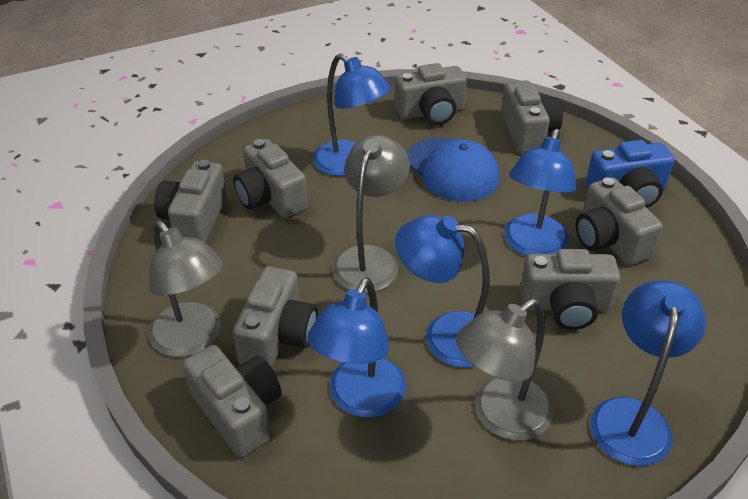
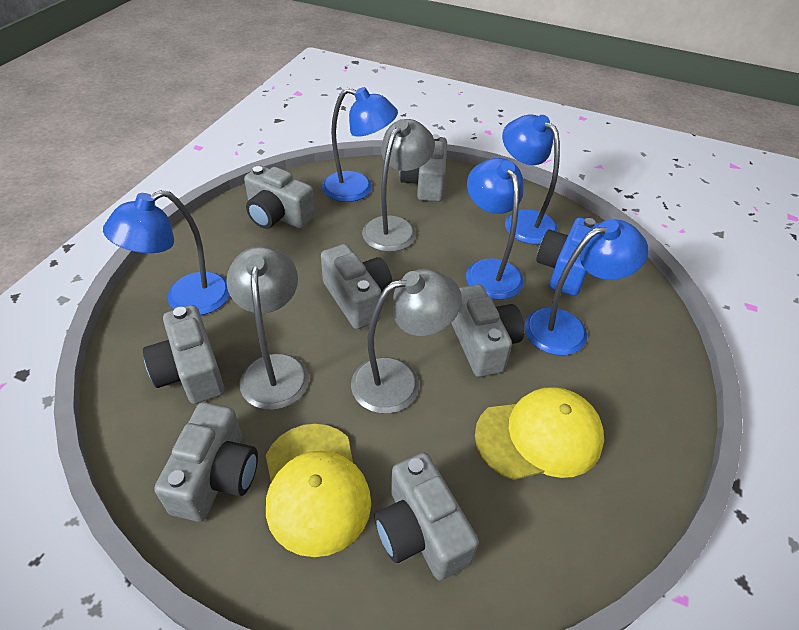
blue cap: [407,138,500,202] = 1 -> none = 0
grey camera: [154,160,227,243] [183,345,281,458] [232,266,318,368] [233,139,308,218] [395,63,467,125] [501,80,563,153] [520,249,621,330] [576,177,663,265] = 8 -> [143,305,225,404] [154,402,258,522] [244,166,315,229] [321,244,393,329] [374,452,479,580] [399,134,447,202] [451,284,524,377] = 7
yellow cap: none = 0 -> [266,424,371,557] [475,387,604,480] = 2

